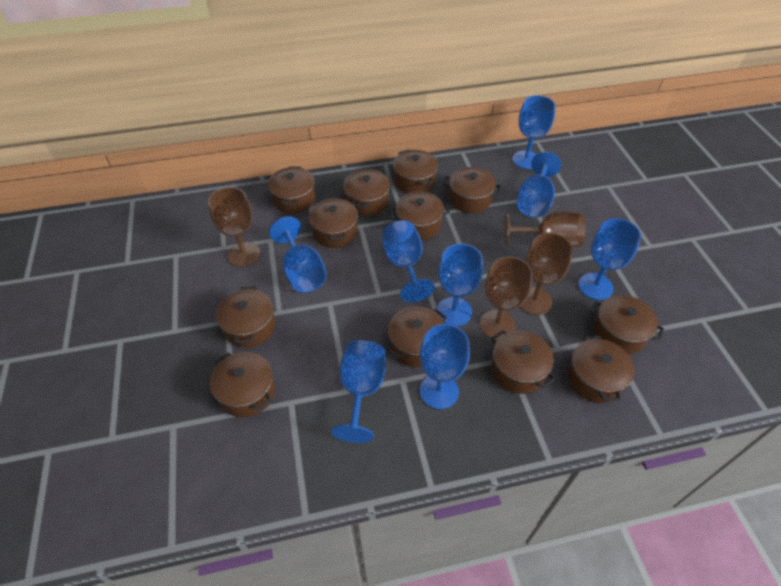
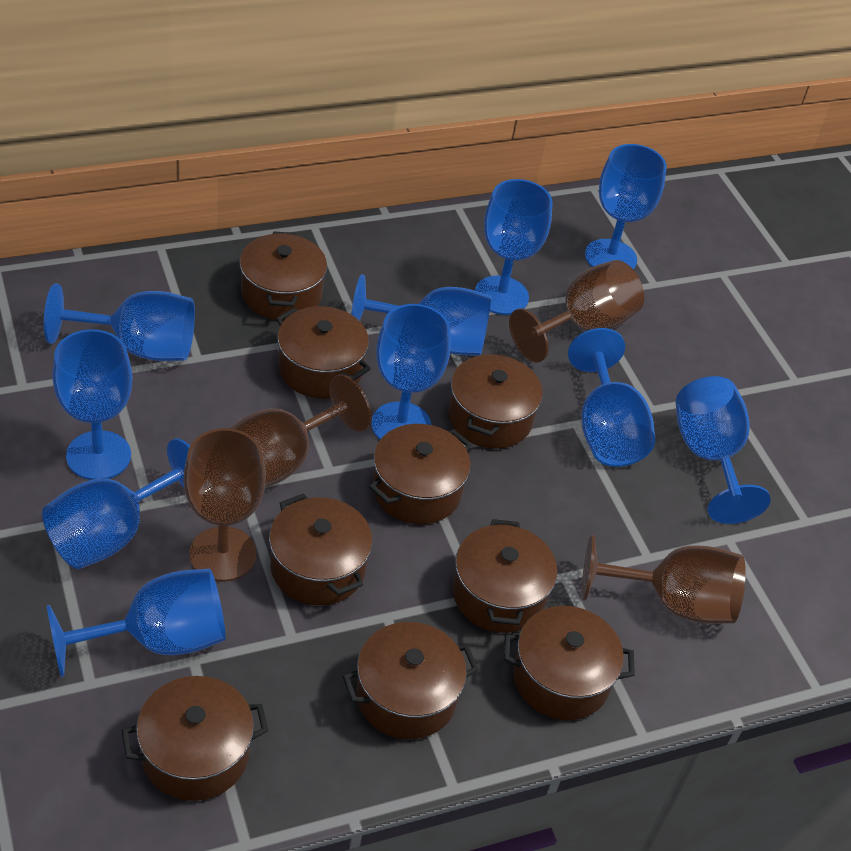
blue goblet: [269,217,327,292] [331,340,386,443] [382,220,435,302] [420,324,470,409] [437,243,483,326] [512,95,556,169] [517,152,561,218] [578,218,641,300] = 8 -> [42,438,190,569] [44,283,195,361] [47,569,226,677] [52,329,133,480] [351,274,491,356] [371,304,451,440] [475,179,552,315] [568,328,655,467] [585,144,667,270] [676,376,771,524] = 10
brown pot: [210,352,275,417] [216,286,276,348] [268,166,316,213] [309,197,358,248] [343,168,390,216] [386,306,447,367] [389,191,450,240] [393,149,438,193] [443,167,501,213] [491,330,556,394] [567,336,635,403] [590,295,664,354] = 12 -> [122,676,268,801] [240,231,327,320] [269,494,373,605] [276,306,371,398] [343,622,479,739] [369,424,472,524] [449,352,543,449] [452,519,557,633] [504,606,635,720] = 9

